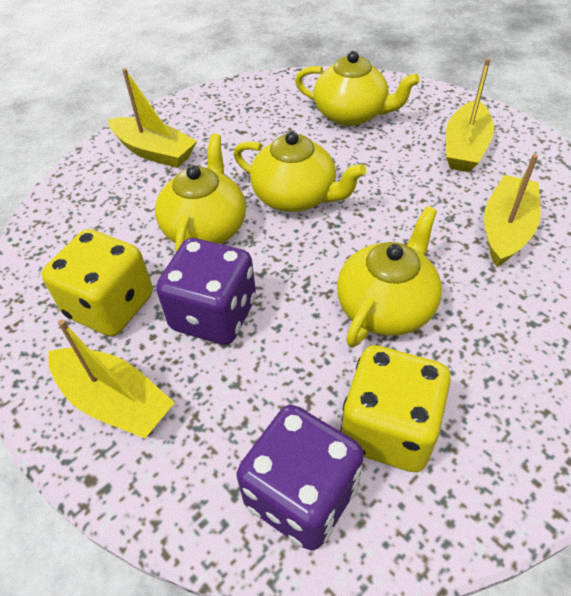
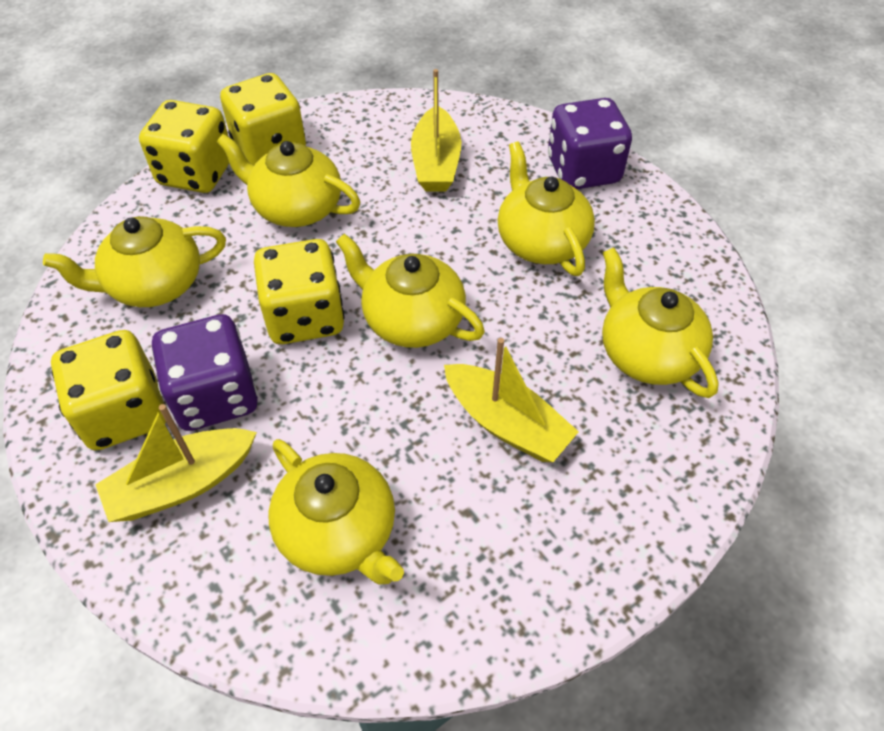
yellow boat: [48,319,175,438] [108,68,197,168] [446,58,494,172] [484,154,541,267] = 4 -> [95,404,257,522] [411,69,461,191] [444,338,579,462] = 3
yellow dice: [41,229,153,336] [340,345,451,472] = 2 -> [51,330,166,451] [139,100,229,193] [220,73,306,165] [254,239,345,344] = 4
yellow teapot: [155,134,246,252] [234,131,366,212] [295,51,420,126] [337,206,442,347] = 4 -> [43,216,226,307] [217,134,360,227] [268,439,404,585] [336,234,485,348] [498,141,595,276] [602,247,719,398] = 6

